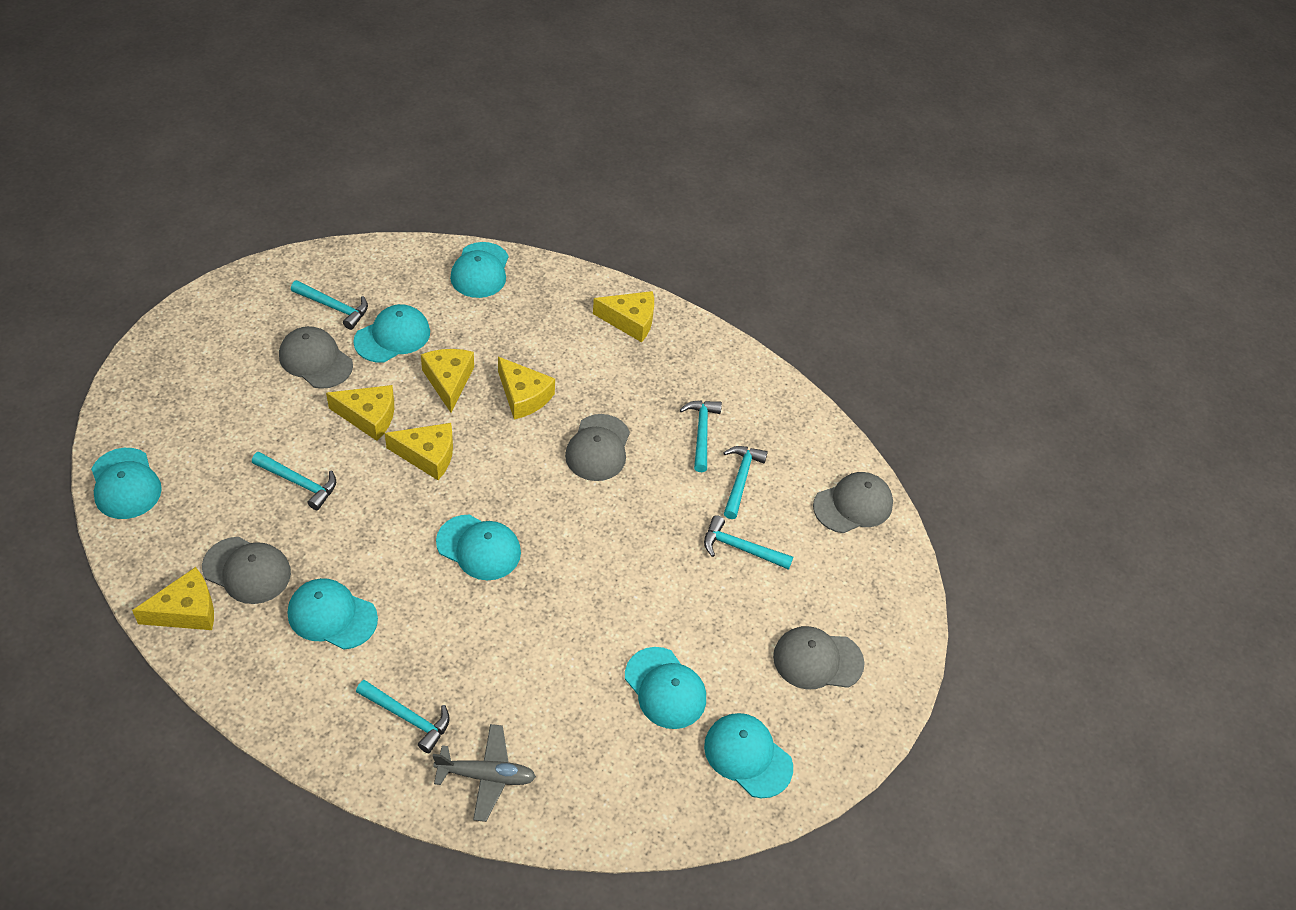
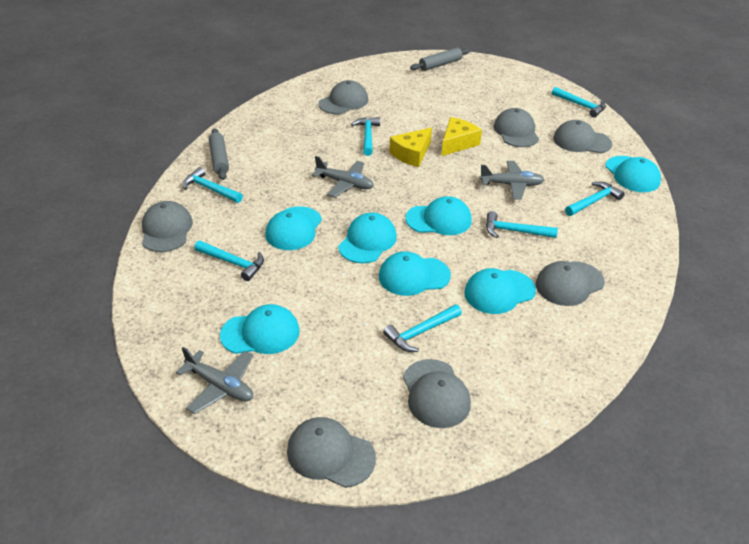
grey cap: [202,537,291,604] [279,326,353,389] [565,414,630,481] [773,626,864,689] [813,472,893,533] = 5 -> [142,201,193,252] [287,417,376,488] [318,80,368,114] [403,359,471,428] [494,108,539,147] [536,261,605,306] [553,120,612,153] = 7
grey plane: [433,724,536,822] = 1 -> [176,347,253,414] [312,156,374,197] [479,161,545,200] = 3
grey rolling pin: none = 0 -> [209,128,229,180] [410,48,470,71] = 2
turquoise hammer: [252,452,336,510] [291,280,368,330] [356,680,450,753] [680,400,722,472] [704,515,793,570] [723,446,768,519] = 6 -> [183,167,243,203] [194,241,264,281] [351,117,380,156] [383,304,462,352] [486,211,558,238] [552,87,606,117] [565,182,625,216] = 7
yellow cheese: [132,567,214,630] [326,385,394,441] [385,423,453,480] [421,349,474,413] [498,357,555,420] [593,291,654,342] = 6 -> [389,128,432,167] [441,117,482,156] = 2

